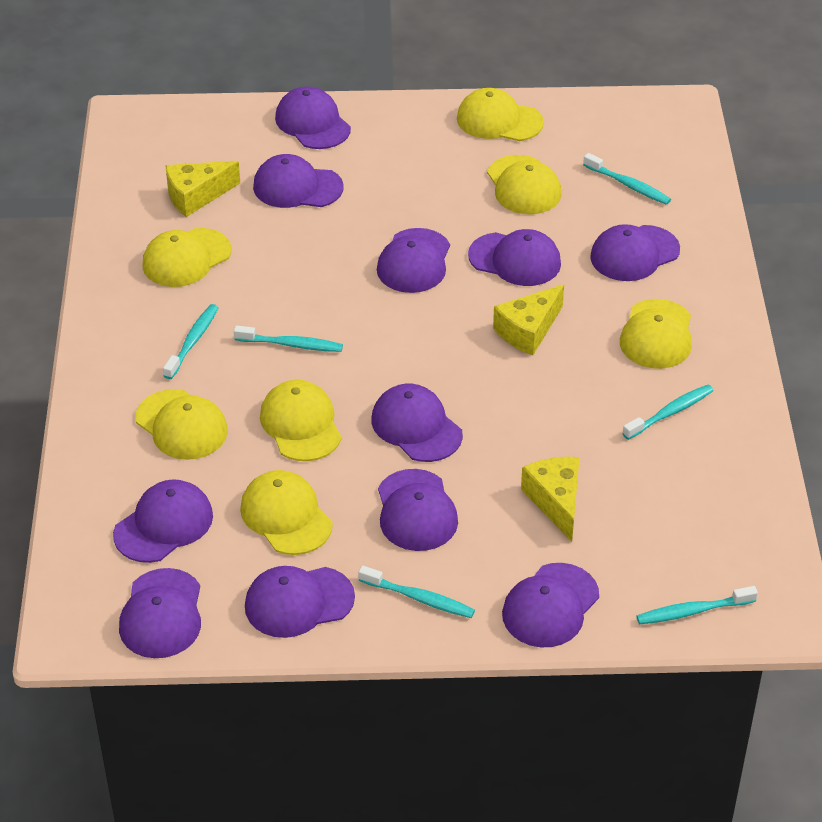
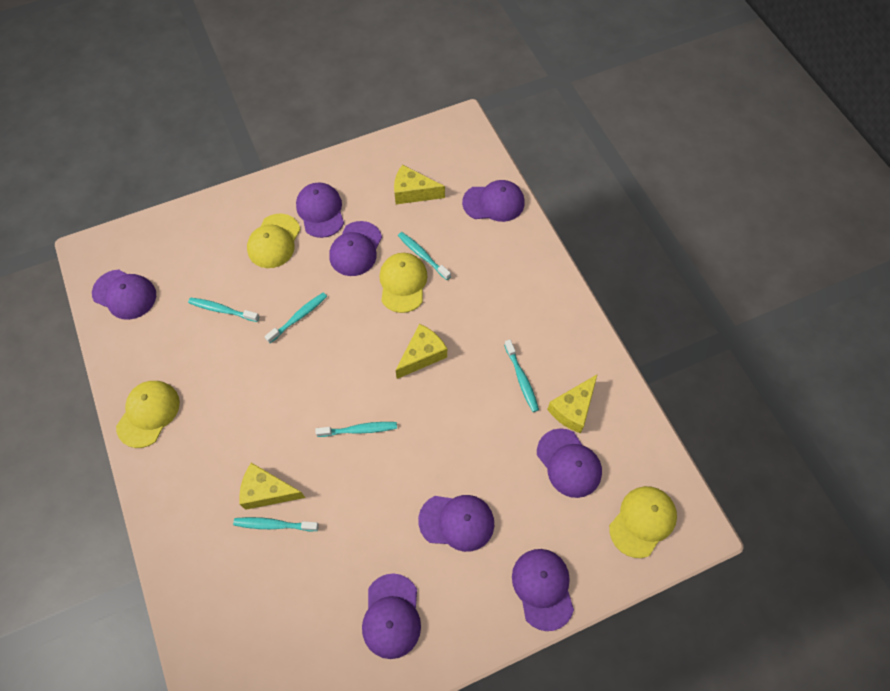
purple cap: [113,479,213,563] [119,568,201,658] [245,566,355,638] [253,154,344,208] [275,87,351,149] [371,384,463,462] [377,228,450,293] [378,469,458,551] [468,229,561,286] [502,563,599,647] [590,224,680,281] = 11 -> [92,270,156,320] [296,182,344,238] [329,221,382,276] [362,573,421,659] [418,495,494,552] [462,180,525,222] [512,549,574,631] [537,428,602,498] = 8
yellow cap: [135,389,228,460] [142,228,231,287] [240,470,333,555] [260,380,342,461] [457,88,544,141] [487,155,561,214] [620,299,692,369] = 7 -> [116,381,180,448] [247,214,300,268] [380,253,428,313] [609,486,677,558] = 4
yellow cheese: [165,161,240,217] [493,284,564,355] [521,457,580,542] = 3 -> [239,463,305,510] [394,165,445,204] [396,324,447,379] [547,375,597,433] = 4

